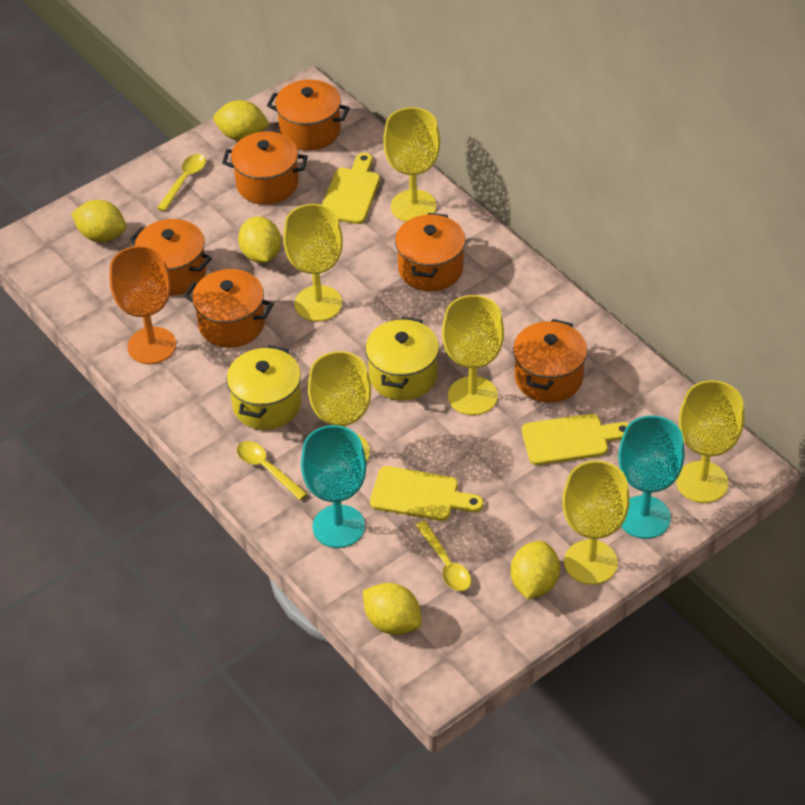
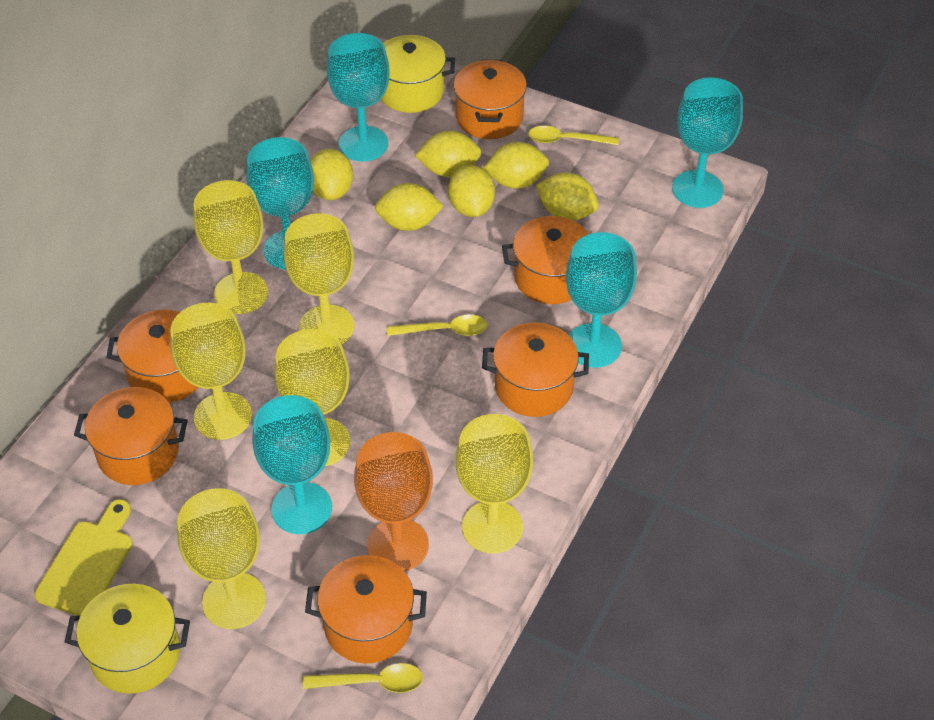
turquoise goblet: [301,425,367,548] [618,415,685,539] = 2 -> [246,137,314,270] [252,395,332,534] [327,33,390,161] [566,232,637,368] [672,77,743,208] = 5
yellow cutting board: [322,153,380,224] [370,466,484,521] [522,414,629,465] = 3 -> [34,499,133,616] = 1
yellow lemon: [71,200,126,242] [213,100,270,141] [238,217,281,263] [363,583,422,635] [511,541,560,599] = 5 -> [310,149,353,200] [375,183,444,231] [415,131,482,177] [448,165,495,217] [483,142,549,189] [536,173,599,220] = 6

